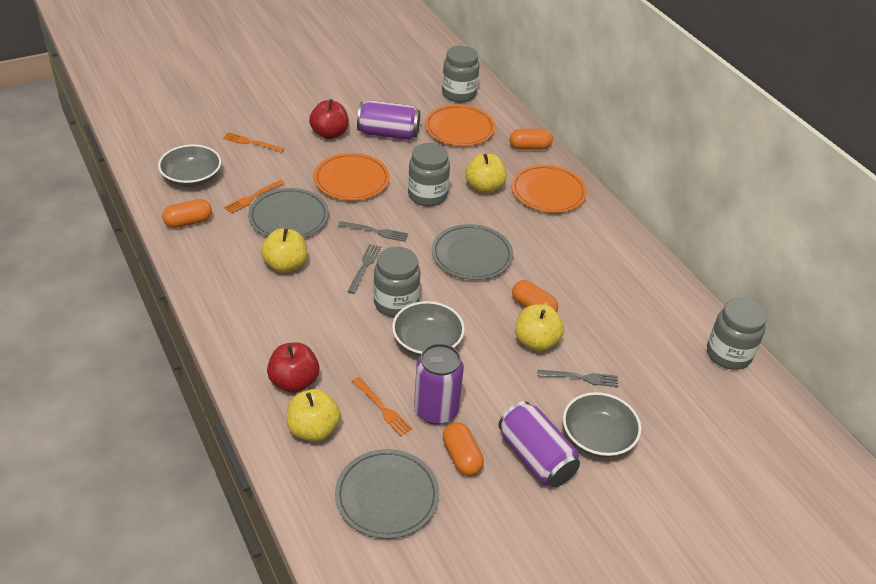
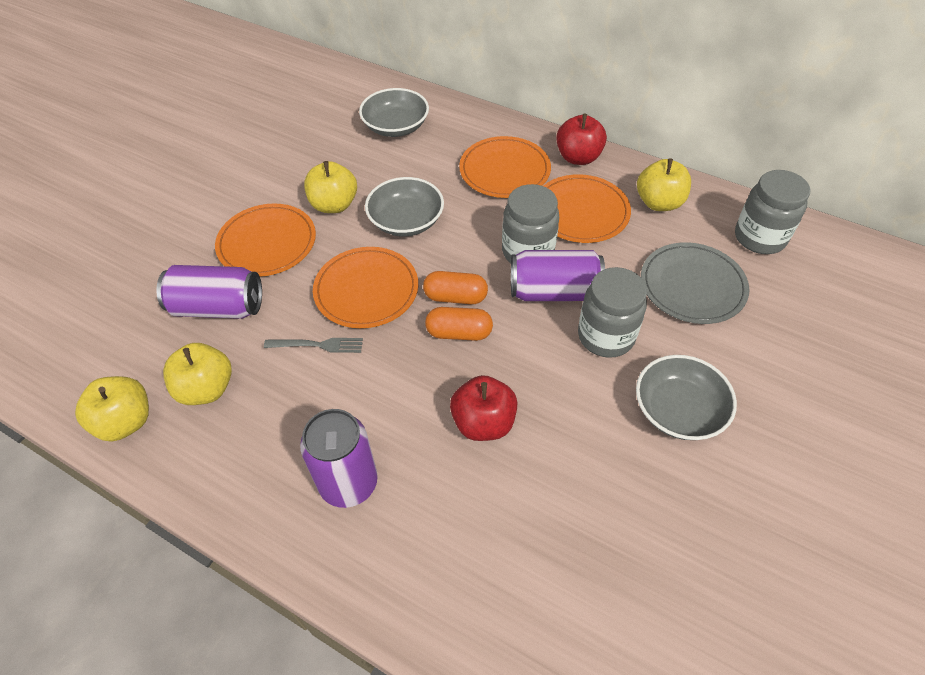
grey fork: [338,221,408,242] [347,244,381,294] [538,370,618,387] = 3 -> [264,338,363,353] = 1
grey jar: [373,247,420,317] [408,143,450,207] [442,46,479,102] [707,298,767,370] = 4 -> [502,184,559,263] [578,267,647,358] [735,170,811,254] = 3
grey plate: [248,188,329,238] [335,449,439,539] [432,224,513,280] = 3 -> [641,242,750,324] = 1
orange capsule: [162,199,212,228] [443,422,484,476] [510,129,553,150] [512,280,558,312] = 4 -> [423,271,488,304] [425,307,493,341] = 2
orange fork: [223,132,284,153] [224,180,285,214] [352,377,412,436] = 3 -> none = 0
orange plate: [314,153,390,201] [425,105,495,146] [511,165,587,213] = 3 -> [215,203,316,277] [313,247,418,328] [459,136,551,198] [544,174,631,243] = 4

